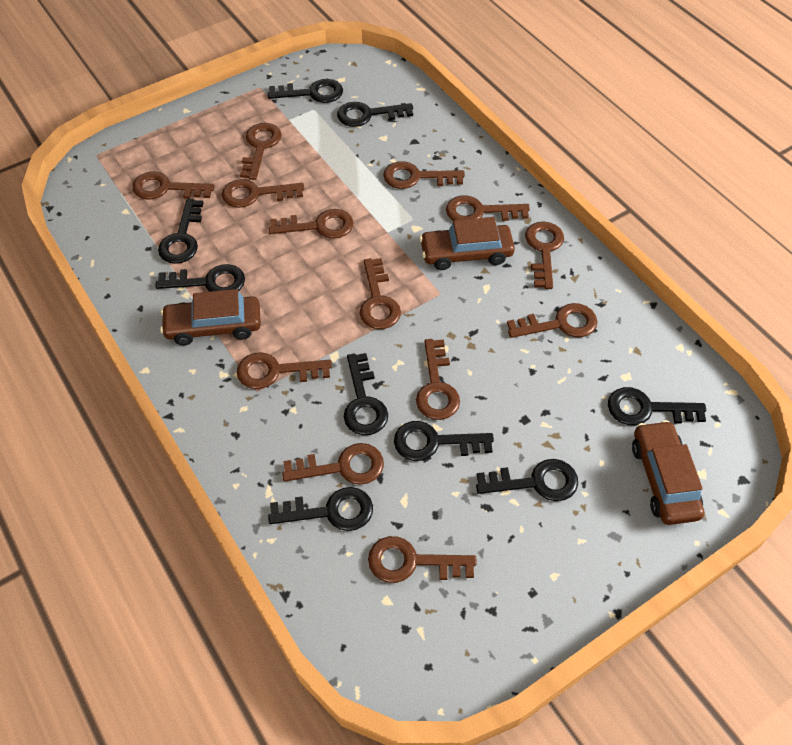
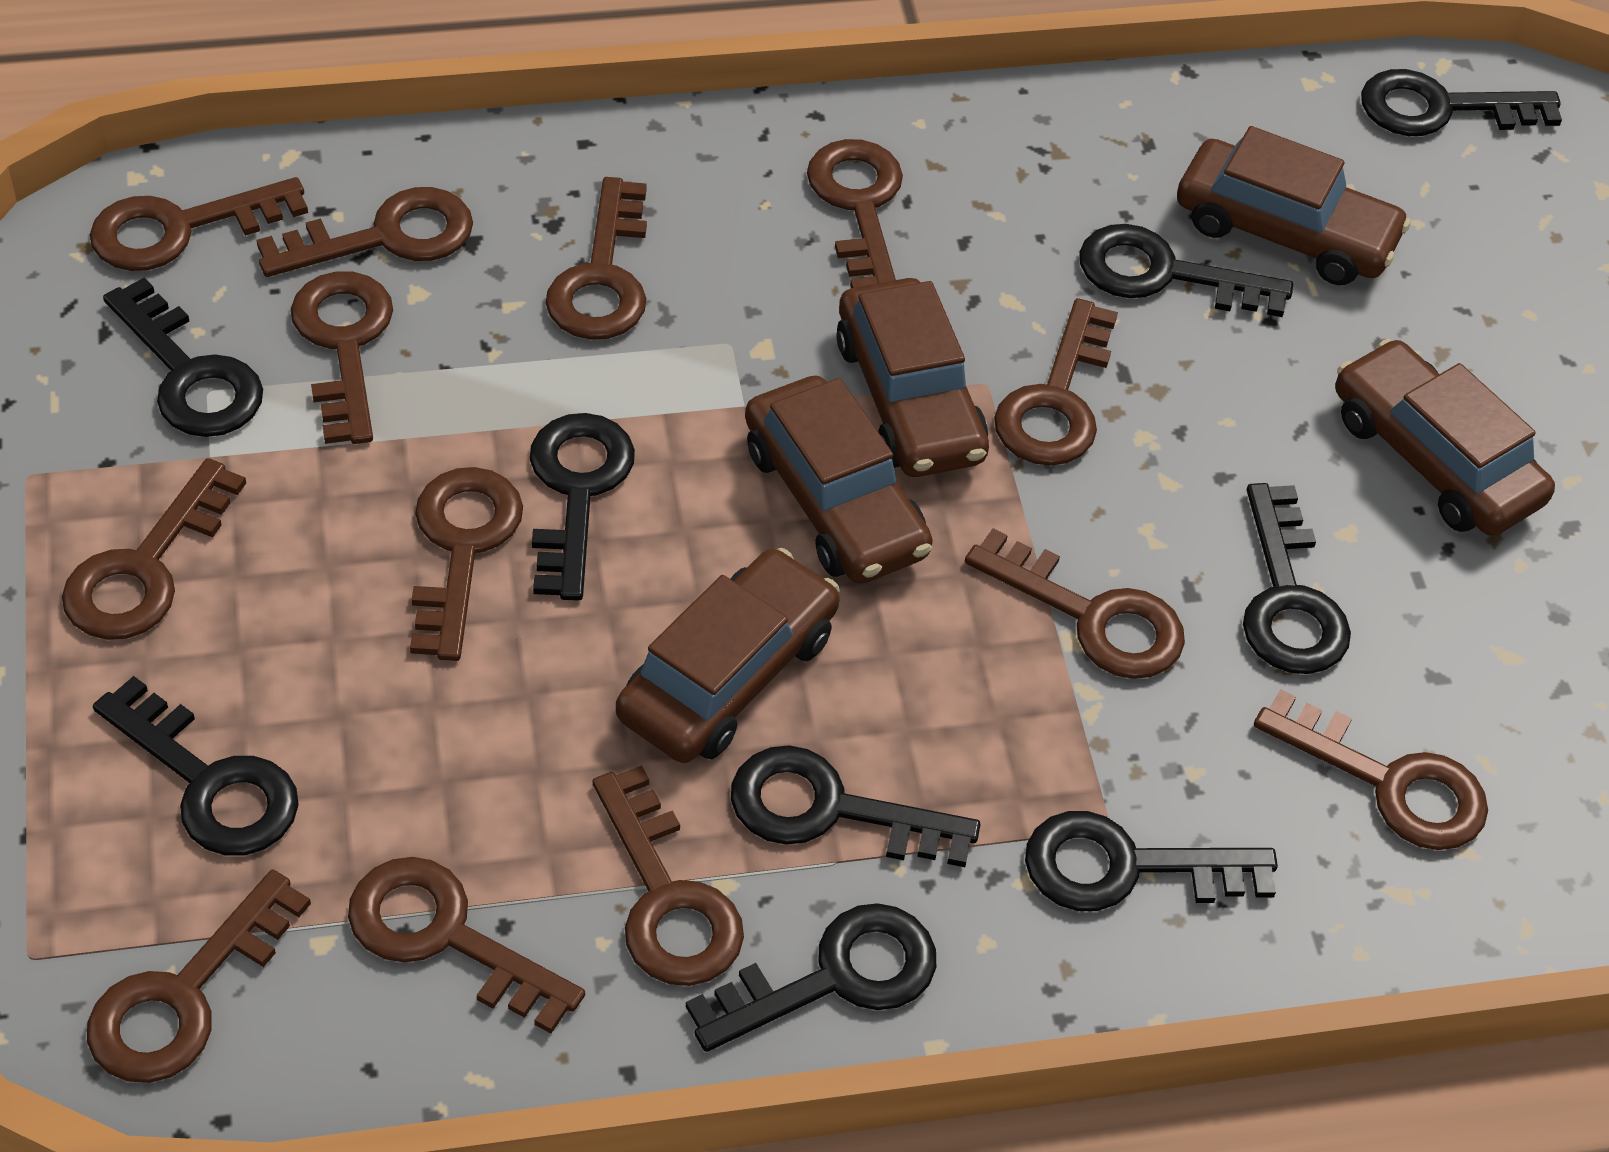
brown car: [160,289,261,345] [419,217,515,270] [632,420,704,525] = 3 -> [616,548,840,763] [745,376,933,584] [836,278,989,477] [1177,126,1411,285] [1335,339,1555,536] = 5

